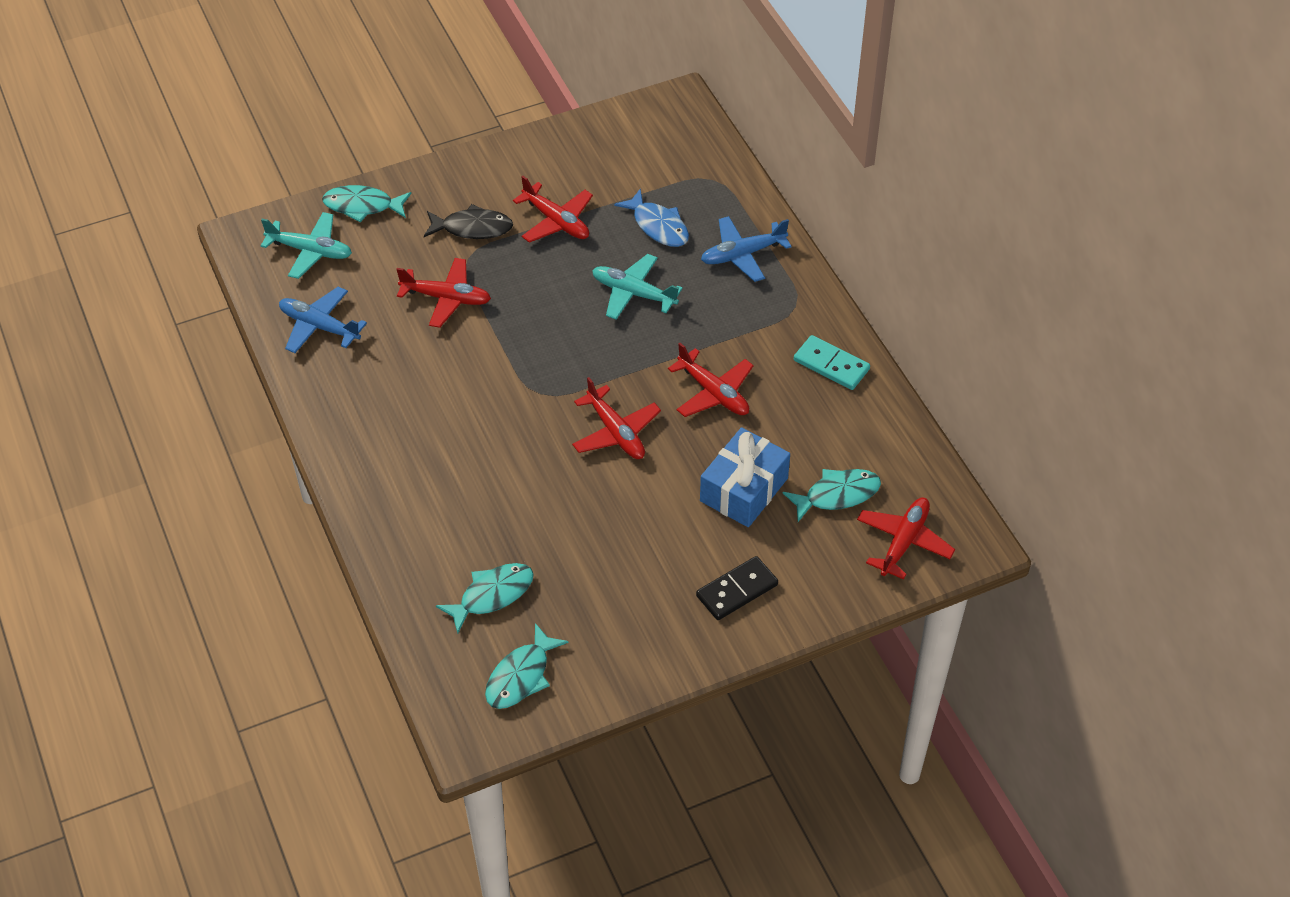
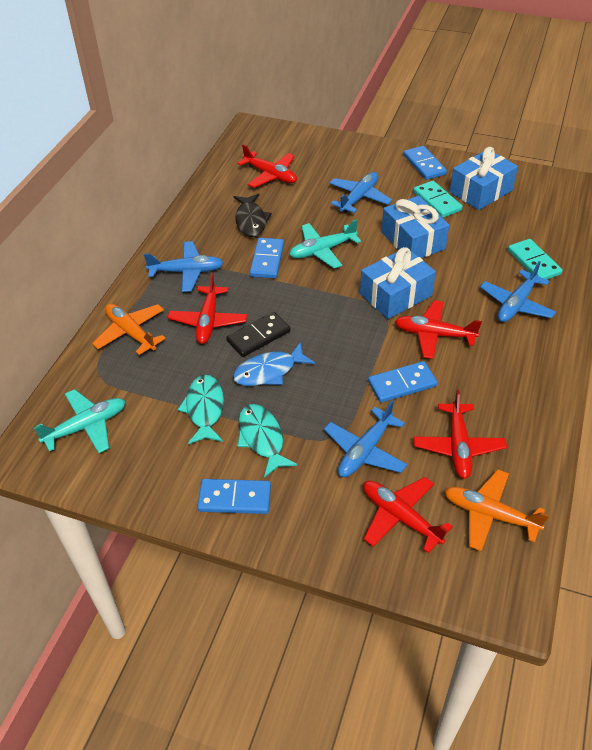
blue domino: none = 0 -> [197,479,271,514] [250,238,284,278] [368,361,437,403] [403,146,447,180] = 4
blue gift: [700,427,790,527] = 1 -> [360,247,436,319] [382,196,449,258] [450,147,518,210] = 3
blue plane: [279,287,367,353] [701,216,792,282] = 2 -> [144,241,224,292] [324,400,407,477] [329,172,392,213] [480,261,556,322] = 4
orange plane: none = 0 -> [92,304,166,355] [445,469,549,551] = 2
turquoise domino: [794,335,870,390] = 1 -> [413,181,463,218] [508,239,563,280] = 2
turquoise fish: [322,185,412,222] [436,563,534,633] [485,623,569,709] [783,469,881,522] = 4 -> [178,375,224,444] [237,404,297,478] = 2

